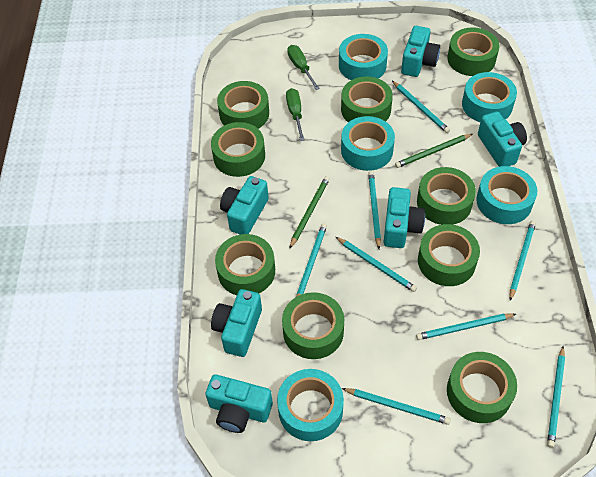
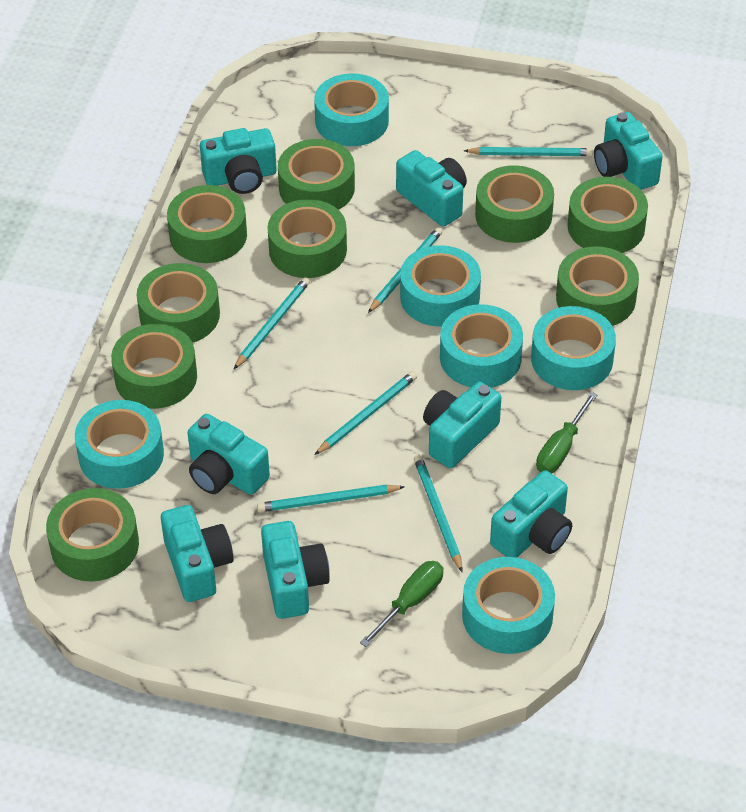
green pencil: [289,176,330,249] [395,134,473,168] = 2 -> none = 0
turquoise camera: [205,374,273,433] [211,289,262,357] [220,176,269,235] [383,187,425,248] [401,26,440,77] [478,112,527,167] = 6 -> [161,505,234,602] [188,414,270,495] [200,128,277,194] [261,521,330,619] [396,150,467,227] [423,382,501,468] [490,470,572,557] [594,112,663,190] = 8
turquoise pencil: [296,223,327,297] [336,237,417,292] [342,388,451,425] [368,171,381,249] [392,81,450,133] [416,314,516,340] [509,221,536,301] [547,346,565,448] = 8 -> [234,277,310,369] [257,485,405,512] [315,371,417,455] [368,227,443,313] [414,455,462,572] [464,147,593,156] = 6
turquoise tape: [277,369,344,441] [339,34,388,80] [341,116,395,171] [462,72,517,122] [476,166,537,224] = 5 -> [75,400,164,489] [314,73,389,146] [400,245,481,327] [440,304,523,388] [462,557,555,654] [531,306,616,390] = 6

